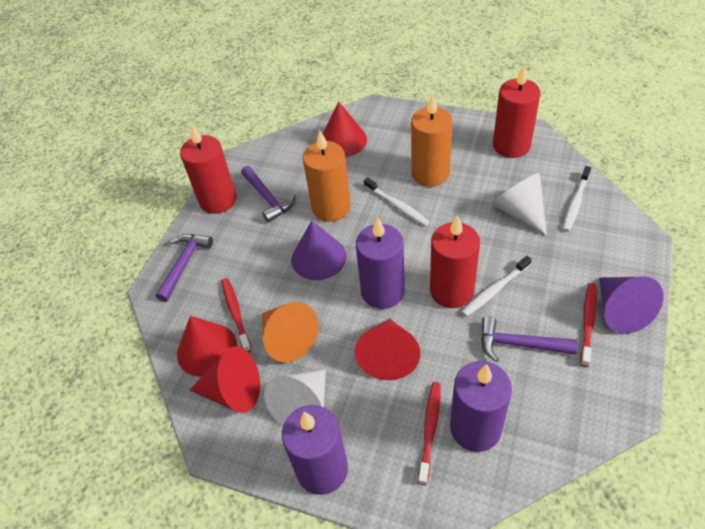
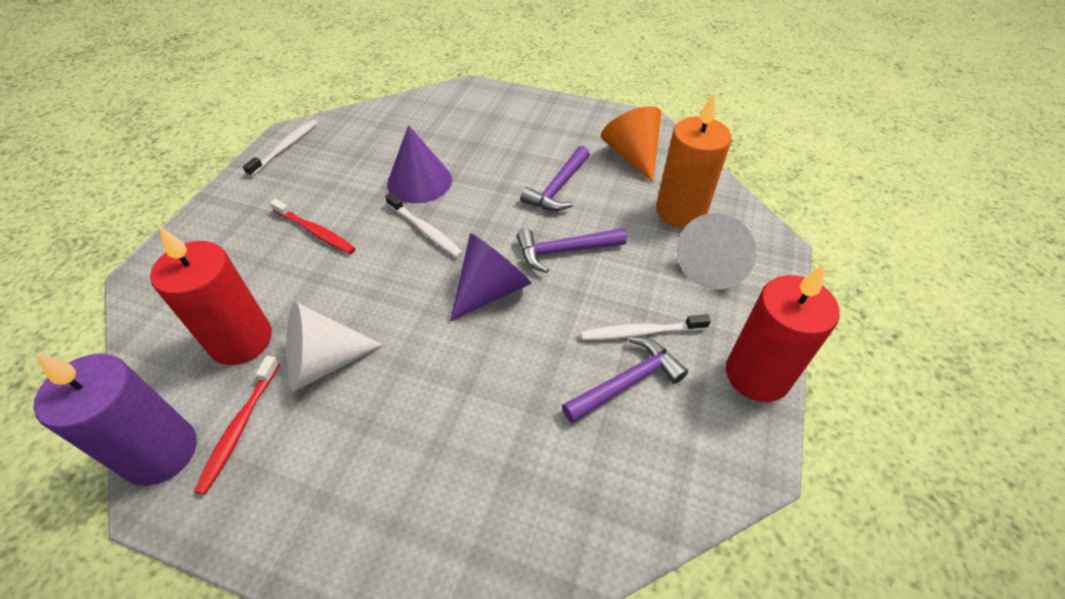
orange candle: [303,130,351,222] [411,94,453,187] = 2 -> [656,93,732,228] = 1
purple candle: [282,405,348,495] [356,217,405,309] [450,361,512,452] = 3 -> [33,352,197,486] = 1
red candle: [180,124,236,214] [430,215,480,308] [493,65,541,158] = 3 -> [150,226,272,365] [726,264,840,402] = 2
red cone: [177,316,237,377] [190,347,260,413] [323,101,367,157] [355,319,420,380] = 4 -> none = 0
red toothbrush: [222,278,252,352] [418,382,441,485] [580,283,597,367] = 3 -> [194,356,280,495] [270,199,356,254] = 2

